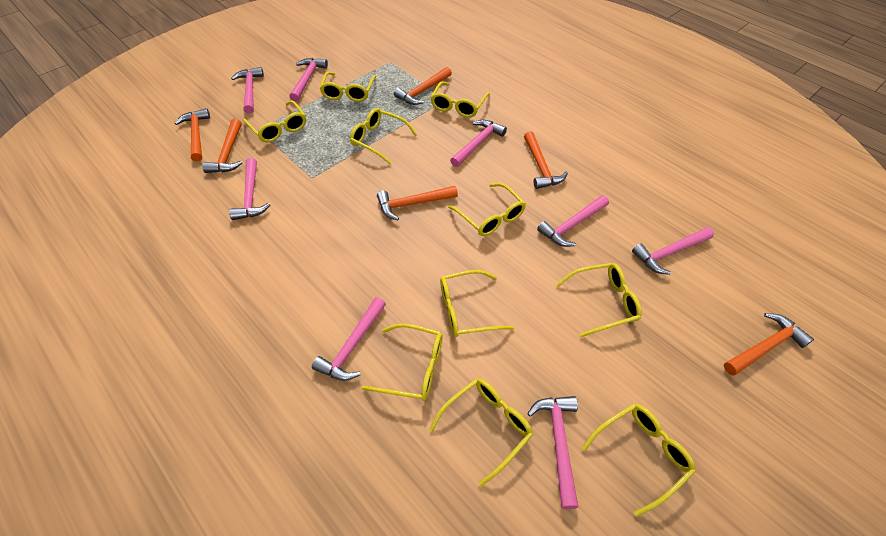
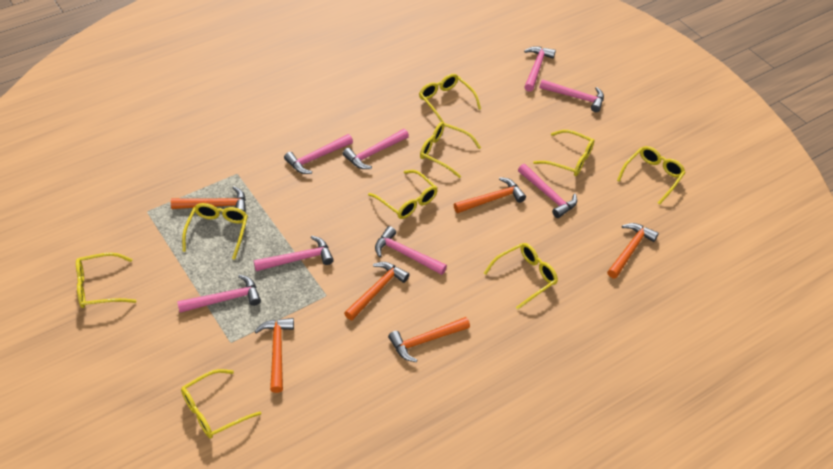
yellow glasses: [243,100,306,142] [320,72,376,102] [350,108,418,164] [362,323,443,401] [429,378,533,487] [430,81,490,118] [440,270,514,337] [448,183,526,236] [556,263,642,337] [581,404,696,517] = 10 -> [76,252,136,308] [181,369,261,438] [182,203,248,260] [368,170,438,219] [419,74,481,123] [420,122,481,178] [484,243,558,310] [533,130,595,176] [617,146,686,205] = 9

